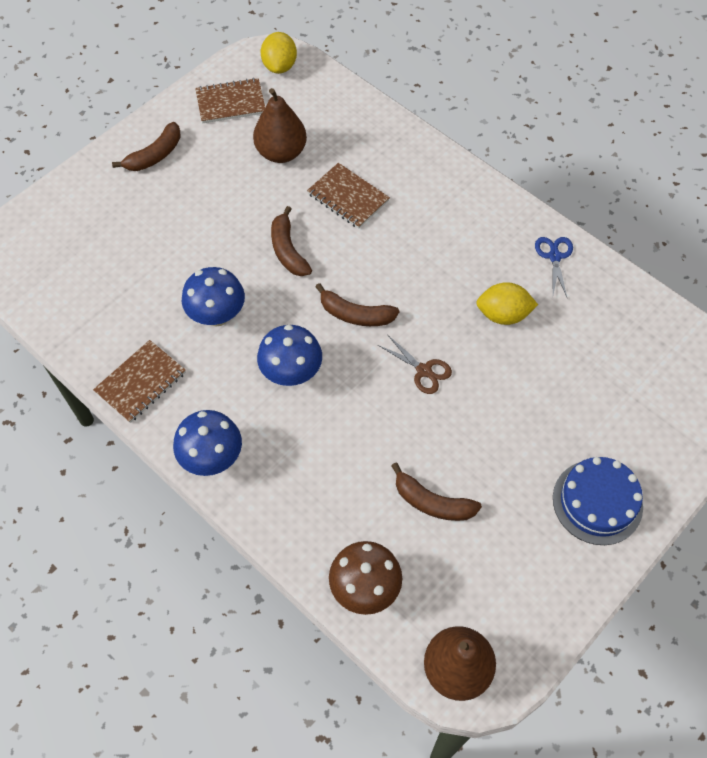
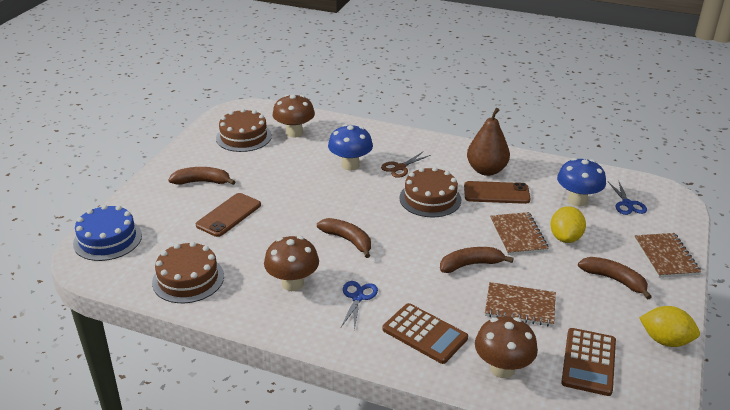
blue mushroom: [173,410,242,476] [182,267,245,327] [257,325,322,386] = 3 -> [328,124,373,170] [557,158,606,207] = 2
blue scissors: [535,237,573,297] = 1 -> [341,281,378,330] [608,180,647,215] = 2
brown cake: none = 0 -> [152,242,224,303] [216,109,272,152] [399,167,461,217] = 3
brown calculator: none = 0 -> [383,303,468,364] [561,328,616,396] = 2
brown mushroom: [329,541,402,615] = 1 -> [264,236,319,291] [272,94,315,138] [475,316,538,378] = 3
brown pear: [253,88,307,163] [424,626,496,701] = 2 -> [467,108,510,176] = 1
brown phone: none = 0 -> [196,193,261,237] [464,181,531,204] = 2

